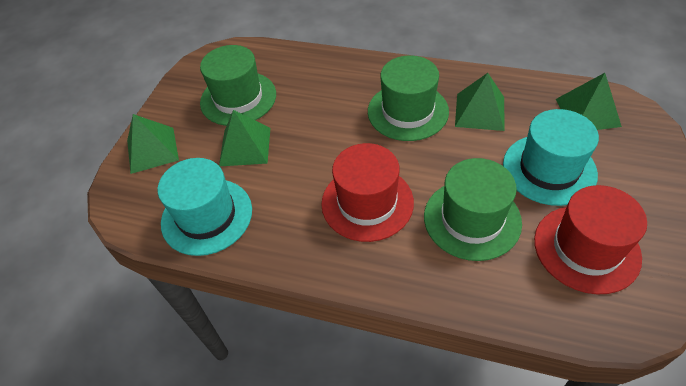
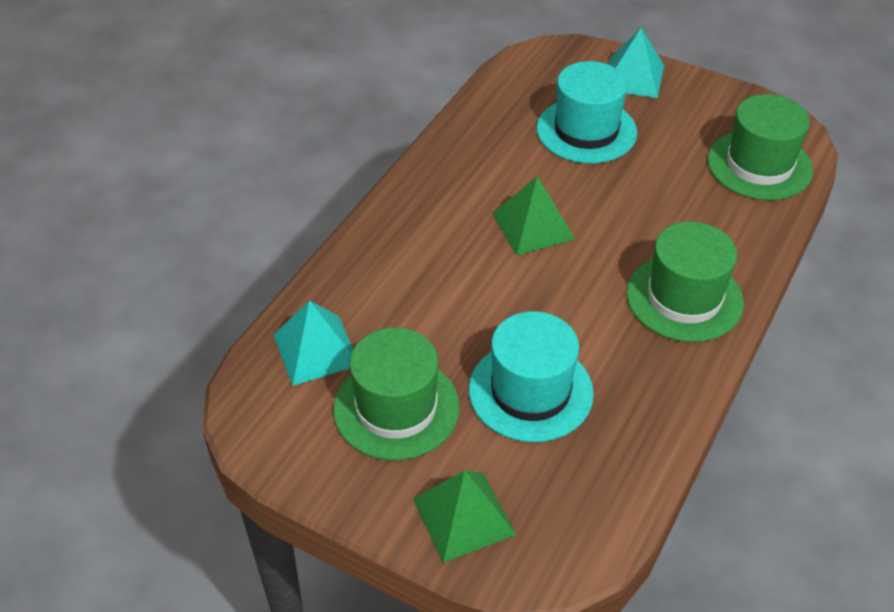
green pyramid: [127,114,179,174] [219,110,270,166] [455,73,504,131] [556,73,622,130] = 4 -> [413,470,516,563] [492,176,575,255] = 2
red hat: [321,143,414,242] [534,185,647,295] = 2 -> none = 0
turquoise pyramid: none = 0 -> [273,300,353,386] [608,28,664,98] = 2

